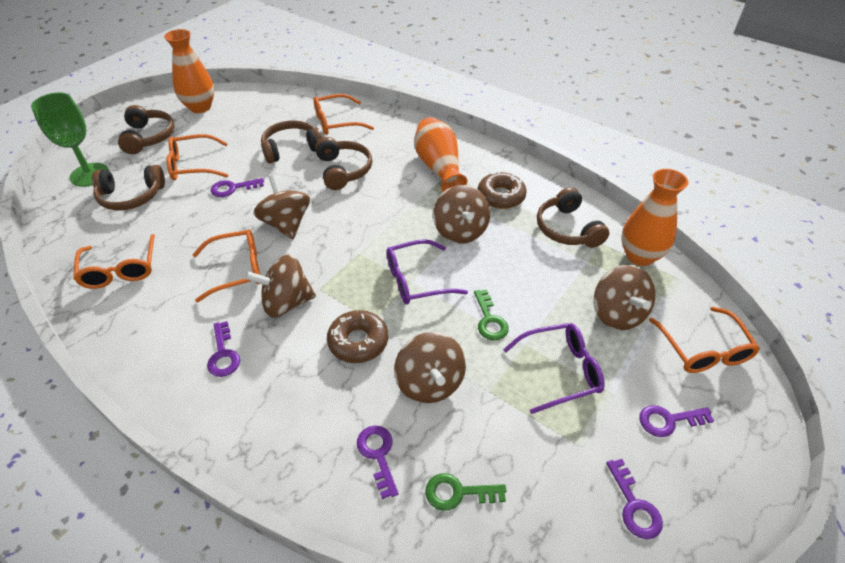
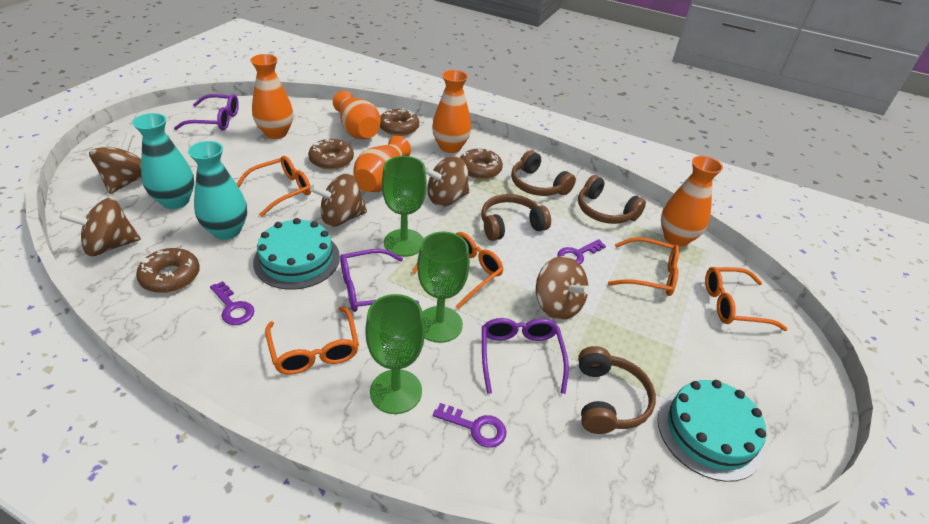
brown donut: [327,310,388,363] [478,171,527,209] = 2 -> [136,248,200,293] [308,139,354,170] [380,109,419,136] [460,148,503,179] = 4
brown headphones: [92,165,165,210] [118,105,174,154] [261,120,323,163] [315,137,372,190] [537,187,609,248] = 5 -> [482,194,551,241] [511,150,576,196] [578,175,646,224] [578,346,656,434] = 4
green goblet: [31,92,109,187] = 1 -> [365,294,425,414] [382,156,427,257] [417,231,470,343] = 3
green key: [425,473,507,511] [474,289,509,340] = 2 -> none = 0
orange vase: [164,29,215,113] [414,117,468,192] [621,169,689,266] = 3 -> [250,54,293,139] [333,91,381,139] [353,136,411,192] [432,70,471,153] [661,156,723,247] = 5
purple glasses: [387,239,468,305] [503,323,605,414] = 2 -> [174,94,239,131] [340,249,419,312] [482,318,569,394] = 3
purple key: [207,321,240,377] [211,178,264,197] [357,426,398,499] [606,459,663,539] [639,405,714,437] = 5 -> [210,281,254,325] [433,403,506,448] [557,239,606,264] = 3
turquoise cake: none = 0 -> [253,218,340,290] [658,380,766,482] = 2
turquoise vase: none = 0 -> [132,113,194,209] [188,141,247,240] = 2

